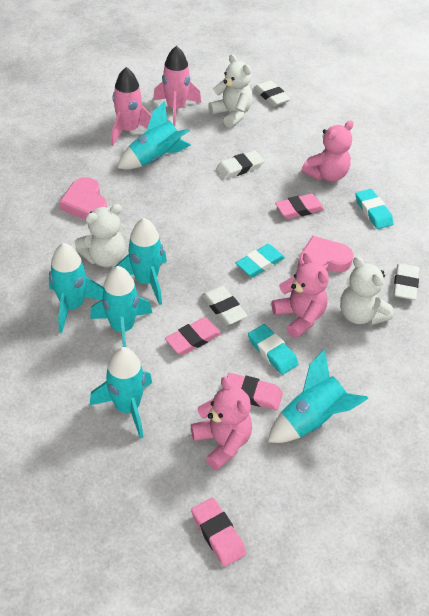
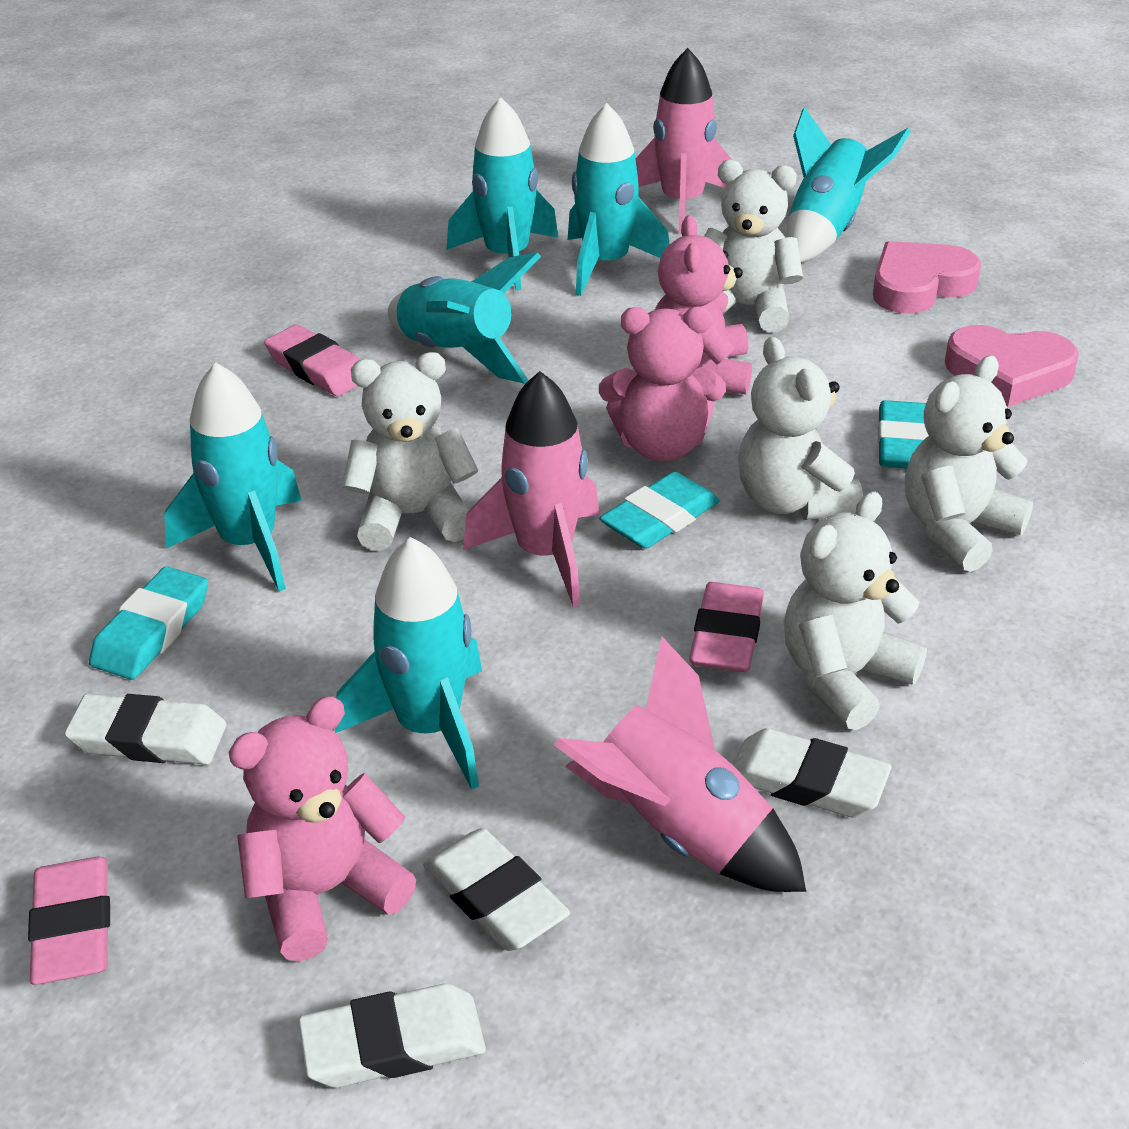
pink eraser: [165,318,221,355] [191,498,246,567] [227,373,283,410] [275,194,324,219] = 4 -> [28,857,110,985] [264,324,360,396] [689,582,764,672] = 3
pink rocket: [111,67,152,146] [153,46,201,126] = 2 -> [463,371,600,607] [554,637,806,892] [635,48,732,234] = 3
white teddy bear: [75,204,126,267] [208,54,253,128] [340,256,393,326] = 3 -> [342,352,478,551] [704,160,803,332] [738,337,863,520] [784,492,927,730] [905,356,1033,572] = 5

